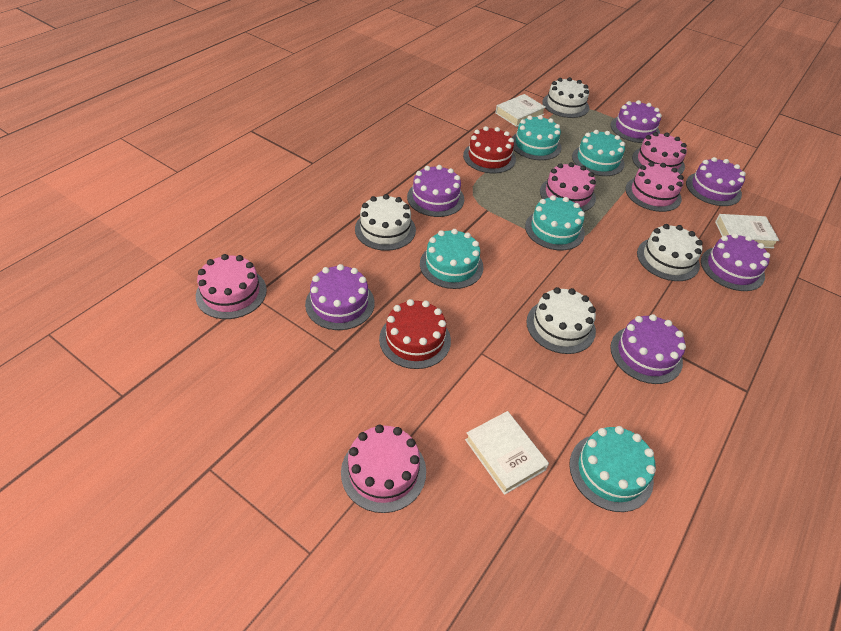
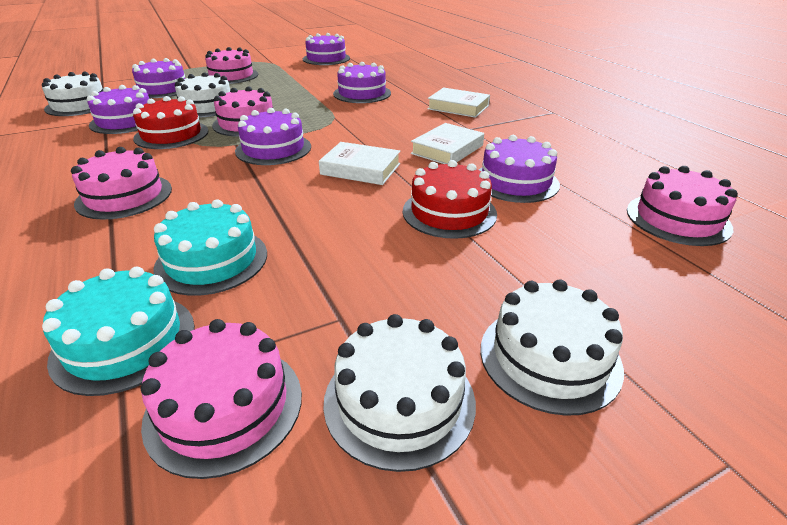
turquoise cake: [420,229,483,289] [512,115,562,160] [525,195,585,250] [569,426,656,512] [572,130,625,176] = 5 -> [42,266,195,396] [153,199,267,296] = 2

